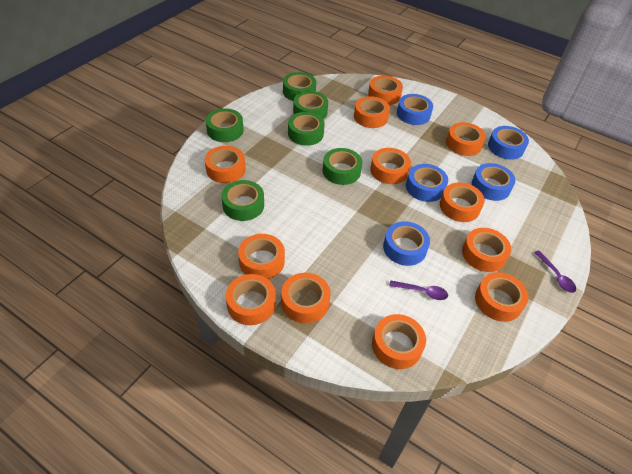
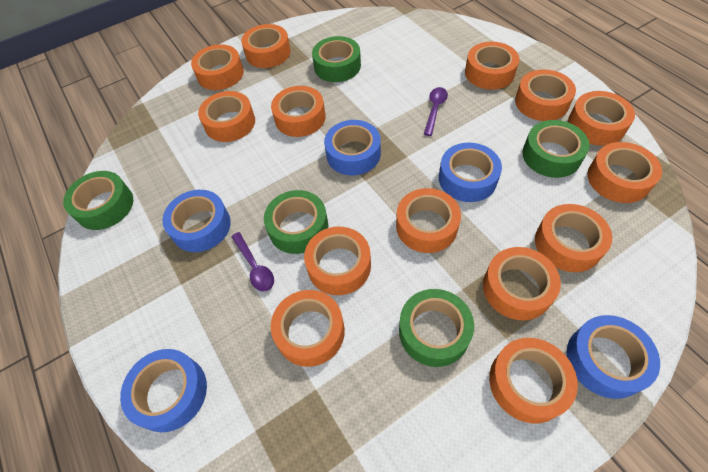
green tape: [206,108,244,142] [221,180,264,221] [283,72,316,101] [288,112,325,146] [293,91,328,119] [323,148,362,185] = 6 -> [63,171,133,230] [264,190,328,254] [312,36,361,82] [399,289,474,367] [522,120,590,178] = 5
orange tape: [205,146,246,183] [226,274,276,325] [238,234,285,279] [281,273,330,323] [354,96,390,128] [368,76,403,105] [370,148,411,184] [372,314,426,369] [440,182,484,222] [446,122,486,156] [462,228,511,272] [475,272,528,322] = 12 -> [191,44,244,90] [198,91,255,142] [241,24,291,68] [271,86,326,137] [271,290,345,367] [304,227,371,295] [396,188,461,253] [465,42,519,90] [483,247,561,320] [489,338,578,424] [515,69,576,121] [535,204,612,272] [568,91,635,146] [587,142,662,203] = 14

